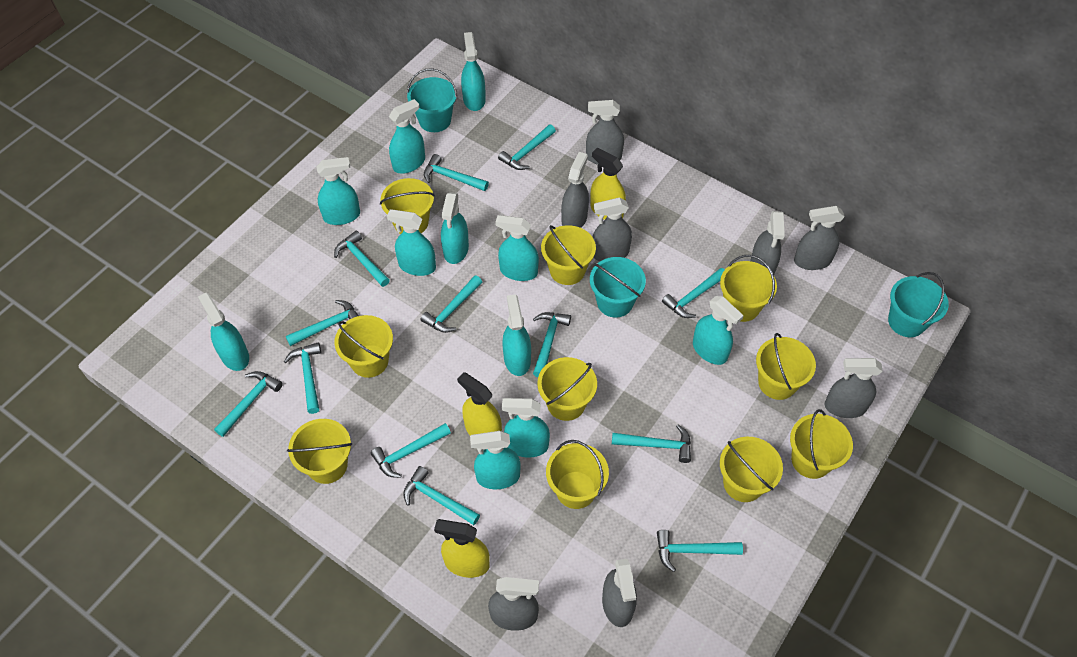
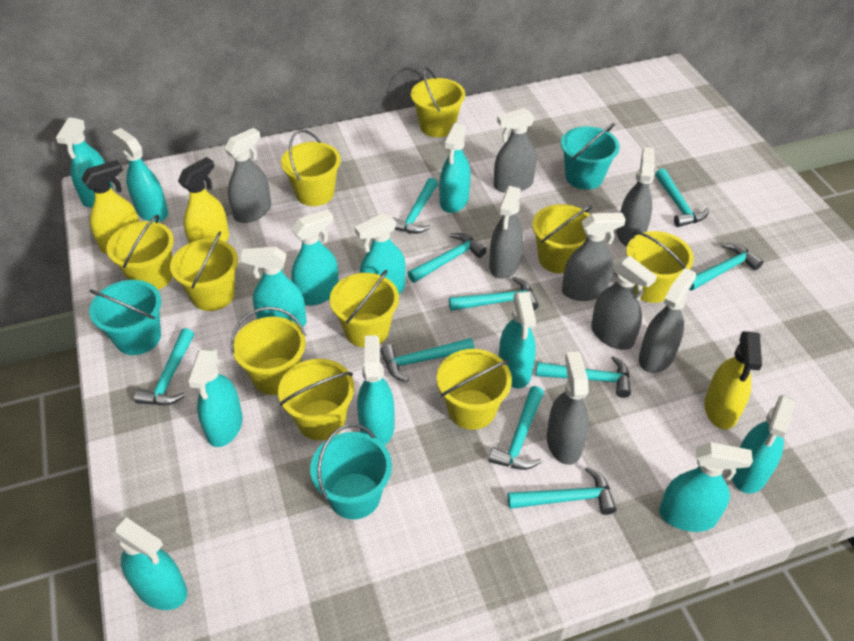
turquoise hammer: [214,371,283,437] [284,342,321,414] [286,300,359,346] [334,230,390,287] [370,423,451,478] [403,466,480,525] [420,275,482,333] [424,154,489,191] [498,124,556,170] [533,312,571,377] [612,424,691,463] [657,530,743,572] [662,268,724,318] = 13 -> [134,328,194,405] [380,338,475,382] [393,178,438,234] [407,233,486,283] [449,277,539,311] [488,386,544,470] [508,467,617,515] [536,356,631,398] [655,169,709,227] [689,244,763,291] = 10
turquoise spray bottle: [198,292,249,371] [316,157,360,225] [387,209,436,276] [389,99,425,174] [441,192,469,264] [461,32,486,111] [470,431,521,489] [495,215,539,281] [502,294,531,376] [502,398,550,457] [693,296,744,365] = 11 -> [56,117,113,207] [110,517,187,610] [112,128,168,222] [188,348,243,447] [241,247,307,327] [291,209,339,306] [355,213,406,294] [357,335,395,445] [439,123,471,213] [499,292,536,388] [659,442,753,532] [732,395,796,493] = 12

